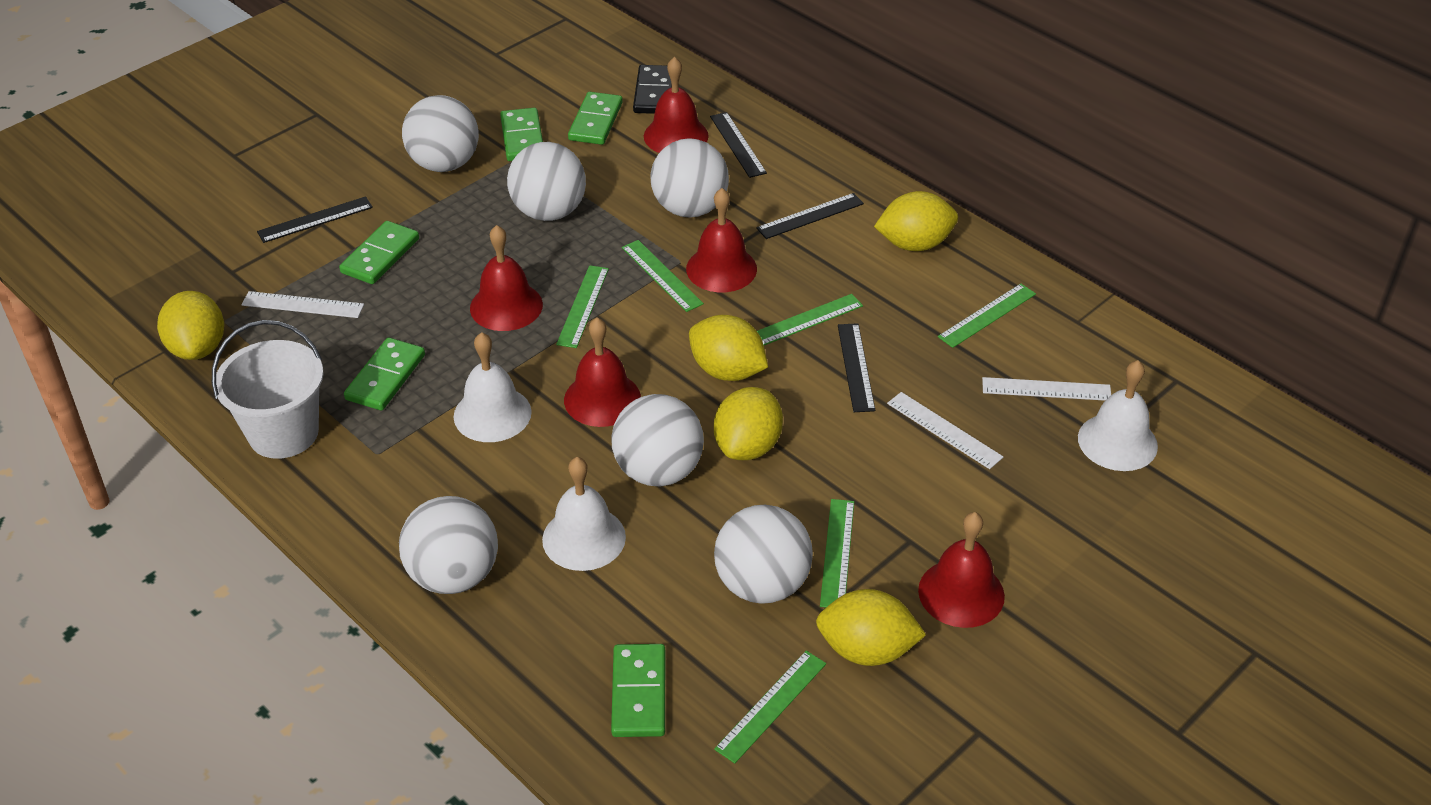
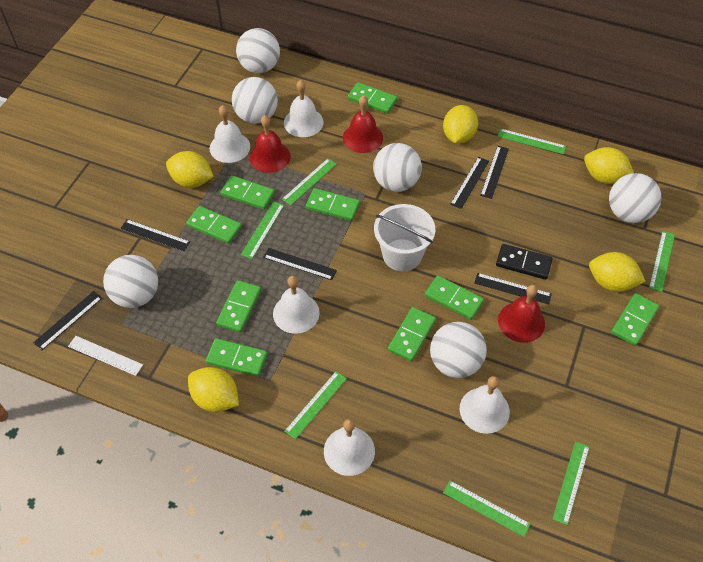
black ruler: [257,196,373,243] [710,112,767,178] [756,193,864,239] [838,323,875,412] = 4 -> [33,291,102,350] [121,219,190,251] [263,248,337,280] [450,157,489,209] [474,273,552,304] [480,146,509,199] = 6
green domino: [339,221,419,284] [344,337,425,411] [500,108,543,161] [568,92,623,145] [611,644,665,737] = 5 -> [186,206,242,244] [206,338,267,377] [216,280,261,333] [220,175,275,210] [306,188,360,221] [348,82,397,114] [388,307,436,362] [425,275,484,320] [611,293,659,346] = 9
green ruler: [556,265,609,348] [622,240,704,312] [714,651,826,764] [757,294,863,345] [820,499,854,607] [938,284,1036,348] = 6 -> [241,201,284,259] [282,158,337,205] [284,371,347,440] [443,481,530,537] [497,129,566,154] [553,441,589,525] [649,231,675,292] = 7
red bell: [470,225,543,331] [564,318,641,427] [644,57,709,153] [686,188,757,292] [918,512,1005,628] = 5 -> [249,115,291,173] [343,95,383,153] [498,285,545,343] = 3
white bell: [454,332,532,442] [542,457,626,571] [1078,360,1158,471] = 3 -> [210,105,250,163] [273,276,320,334] [284,80,324,137] [324,419,375,476] [460,376,510,434] = 5
white ruler: [242,291,364,318] [887,392,1003,469] [982,377,1111,401] = 3 -> [68,336,143,376] = 1

